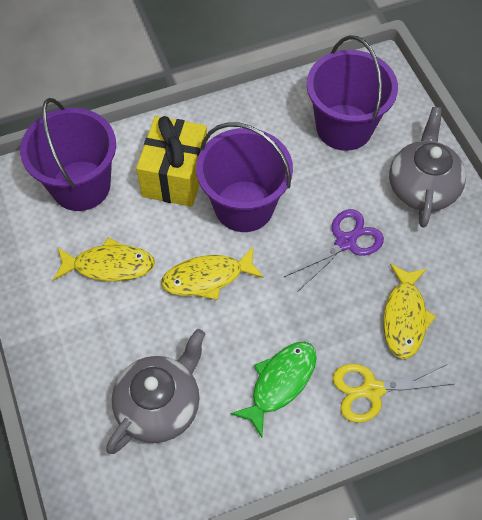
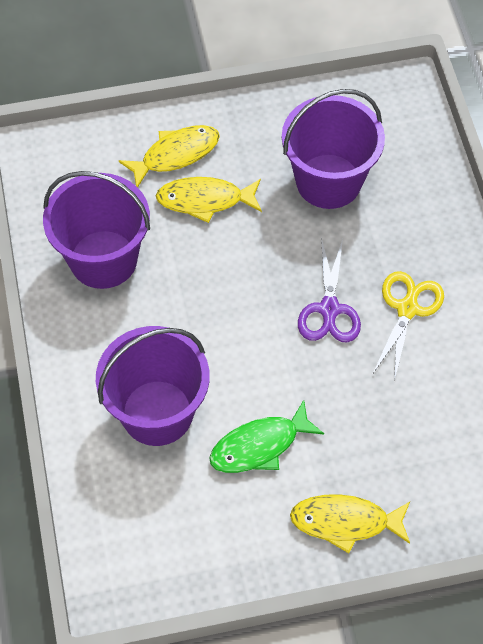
grey teapot: [106,329,206,454] [389,107,466,228] = 2 -> none = 0
yellow gift: [136,116,208,207] = 1 -> none = 0

